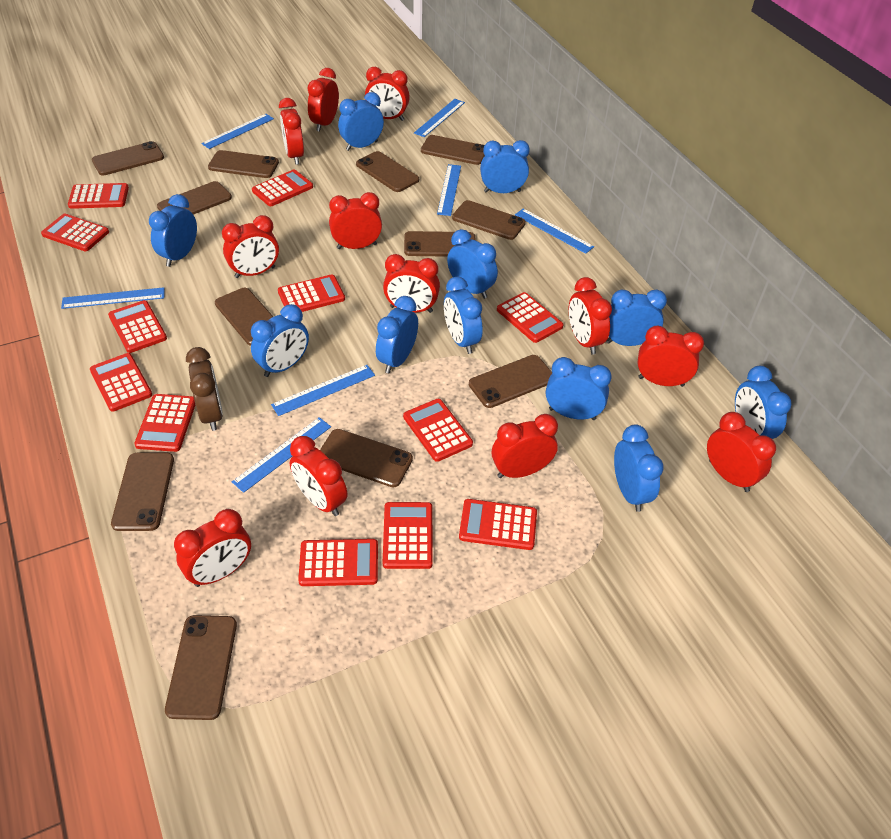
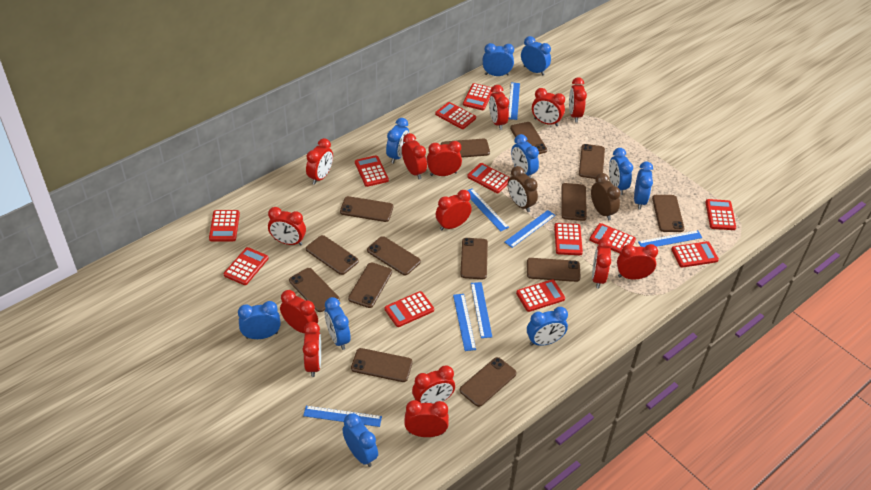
blue clock: [149,194,197,267] [251,304,309,377] [338,92,384,151] [376,296,418,373] [444,277,483,354] [447,229,498,299] [480,140,530,193] [546,357,612,420] [606,290,667,346] [614,424,664,512] [735,366,791,439] = 11 -> [238,301,281,339] [325,297,351,350] [342,413,378,467] [386,118,409,164] [483,43,514,76] [511,134,539,178] [521,36,551,75] [527,307,568,346] [609,148,633,195] [634,162,653,209] = 10
brown clock: [186,347,223,431] = 1 -> [508,166,538,212] [591,173,621,220] = 2
brown phone: [92,141,164,176] [111,453,174,531] [157,181,232,215] [165,615,237,720] [208,150,279,178] [215,288,273,346] [320,429,413,487] [356,151,419,192] [404,231,476,257] [421,135,485,165] [452,200,526,240] [469,355,552,408] = 12 -> [289,268,339,312] [306,235,359,275] [340,196,393,222] [348,262,392,308] [351,348,413,382] [367,236,421,275] [441,139,490,158] [459,357,517,407] [460,238,488,279] [510,122,547,154] [527,258,581,282] [561,183,587,221] [579,144,605,179] [652,195,684,232] = 14
red clock: [174,509,251,587] [222,215,279,278] [279,98,304,165] [290,436,347,516] [307,68,339,132] [329,192,382,249] [365,67,410,121] [383,254,440,313] [492,414,558,478] [569,277,612,355] [637,325,704,387] [707,412,776,492] = 12 -> [268,207,306,246] [280,290,318,333] [303,322,321,377] [306,138,333,185] [402,133,427,179] [404,400,449,437] [412,365,455,404] [427,141,462,176] [436,190,472,230] [489,85,509,130] [532,88,565,126] [569,77,587,122] [592,237,612,288] [617,244,658,280] = 14

